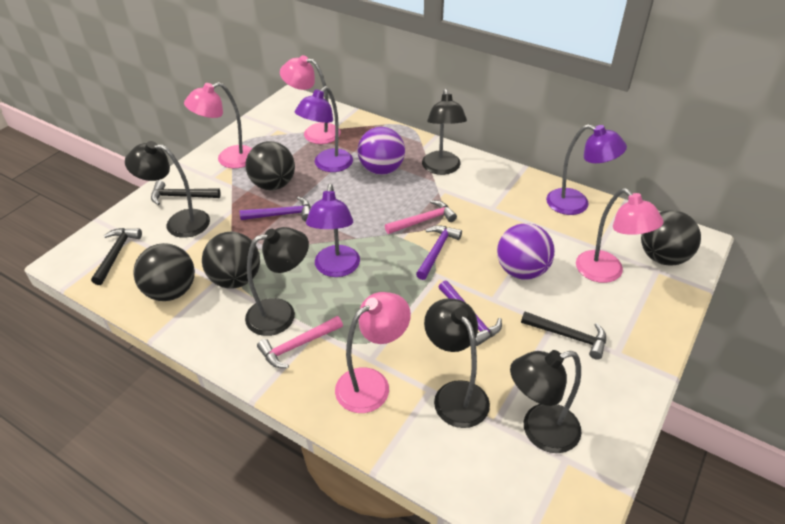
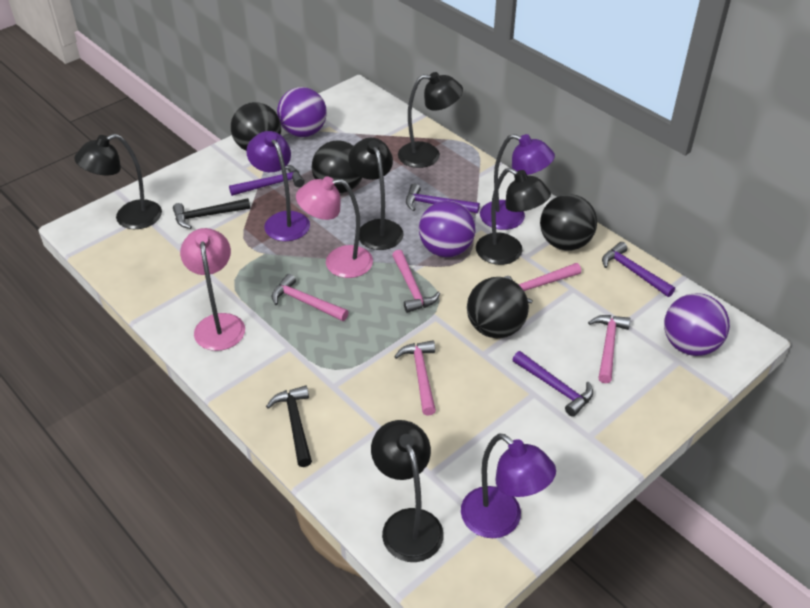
black hammer: [91,228,142,285] [151,180,221,205] [521,312,606,360] = 3 -> [173,198,250,229] [266,386,312,467] = 2
pink hammer: [257,316,343,368] [385,200,457,234] = 2 -> [272,274,349,321] [392,250,440,313] [394,340,436,416] [504,263,581,303] [588,315,631,383] = 5
pink lamp: [184,82,252,168] [280,55,340,144] [335,292,411,413] [576,188,664,283] = 4 -> [180,228,245,351] [296,177,373,278] = 2
purple ball: [358,127,405,175] [497,223,555,279] = 2 -> [277,87,327,137] [419,201,476,257] [664,293,730,356] = 3
purple hammer: [240,197,310,221] [416,225,462,280] [439,281,502,346] = 3 -> [229,165,305,196] [406,184,480,213] [512,351,593,417] [602,242,675,297] = 4

